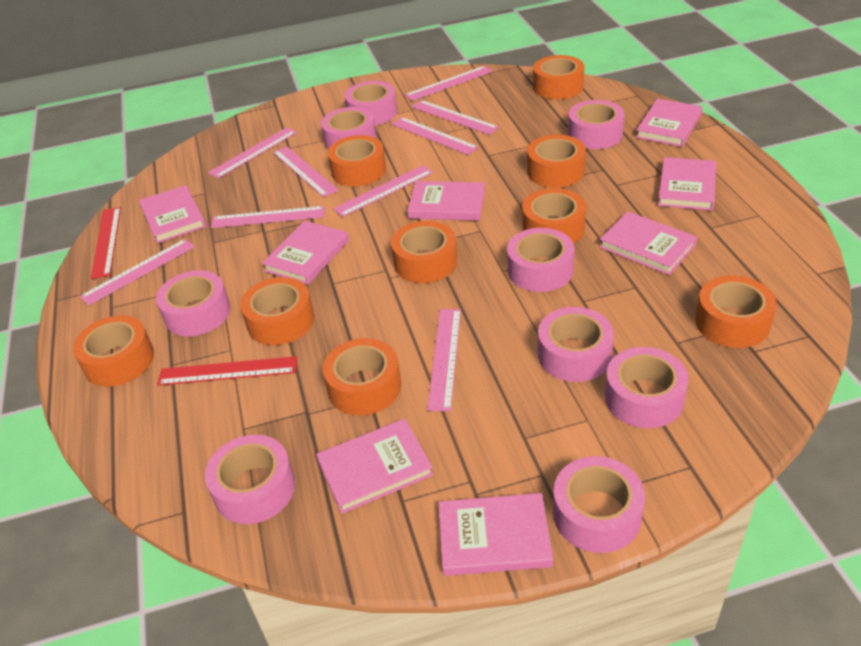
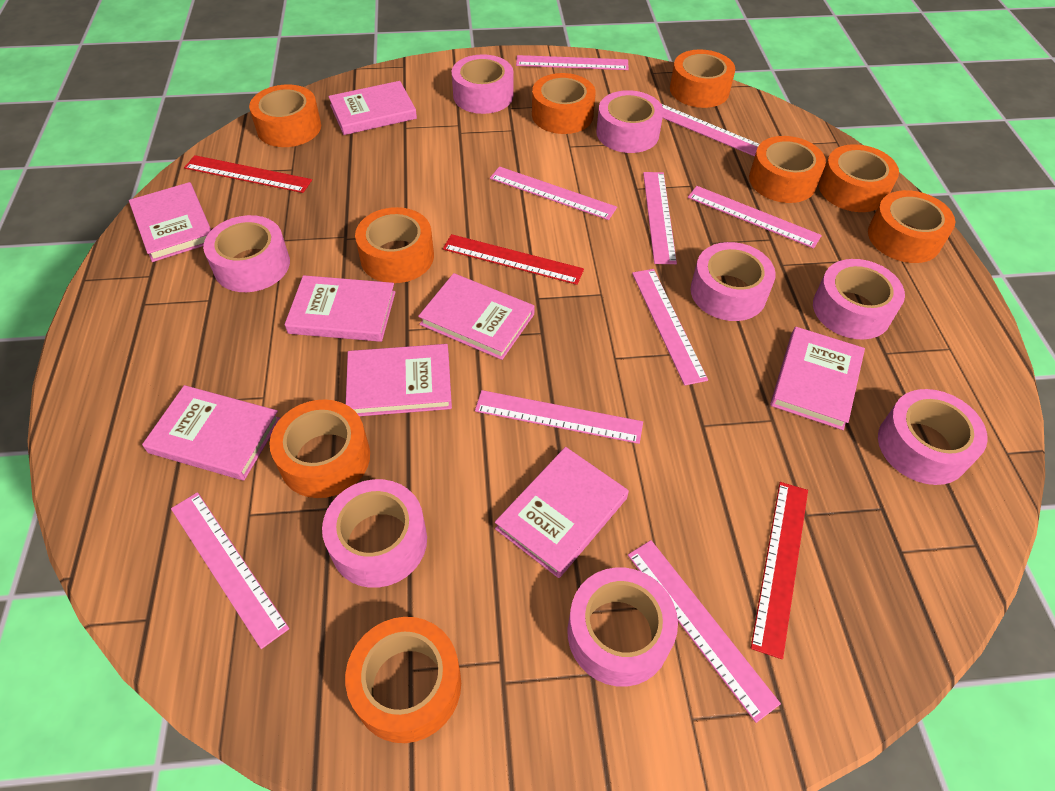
pink tape: [156,270,230,336] [205,435,295,524] [321,107,377,150] [345,81,397,126] [507,228,574,292] [538,307,614,382] [553,456,645,553] [568,100,625,149] [605,347,688,428] = 9 -> [203,215,290,292] [322,479,427,588] [451,54,513,114] [567,567,678,687] [596,90,664,153] [690,242,776,321] [813,259,905,340] [878,389,988,485] = 8
red ruler: [91,207,121,279] [157,356,297,386] = 2 -> [184,155,312,193] [443,234,584,285] [751,482,808,659] = 3

